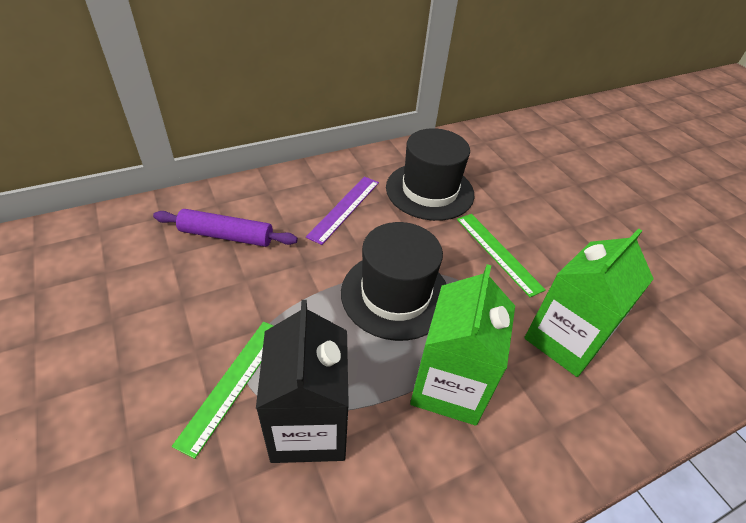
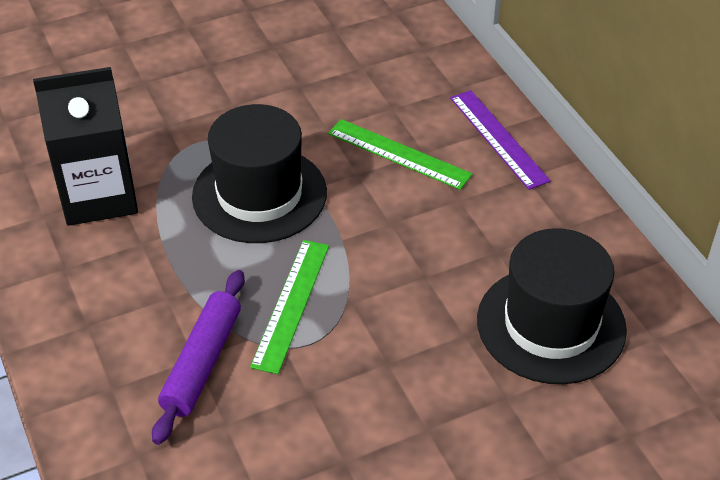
green carton: [410,264,515,426] [524,228,654,377] = 2 -> none = 0

